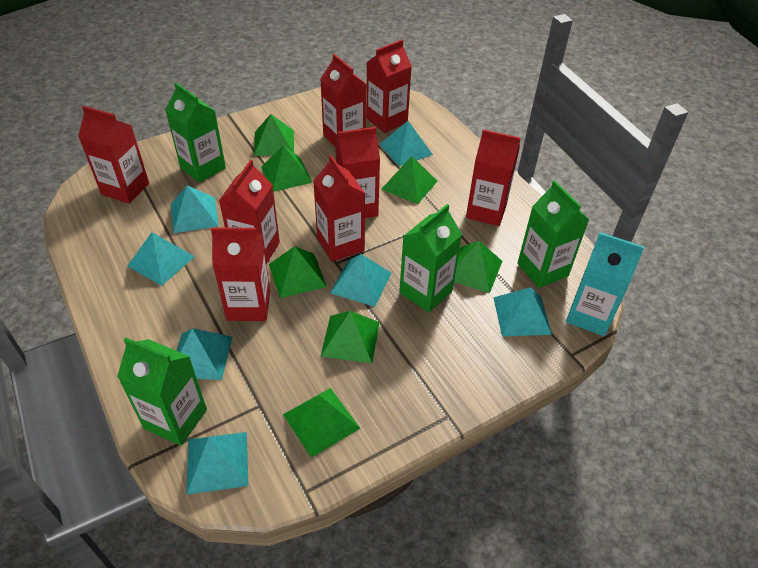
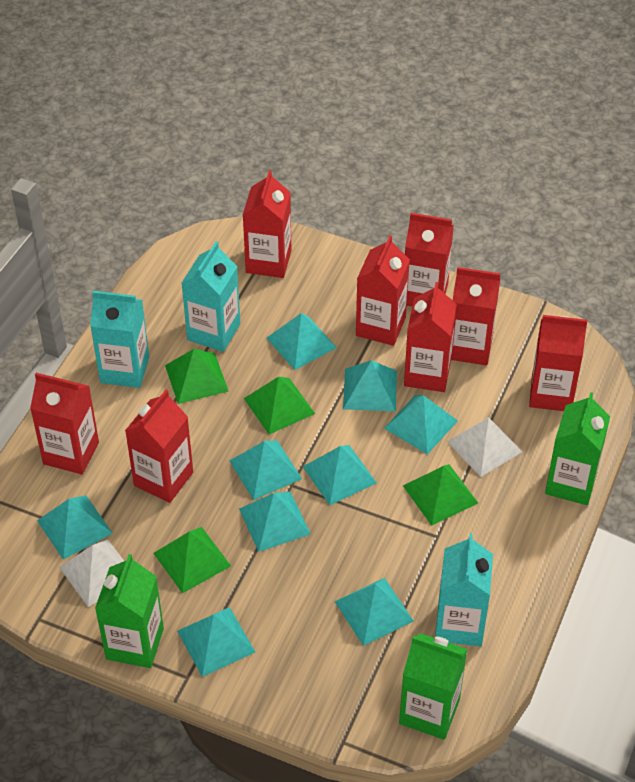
green carton: [117,337,207,446] [165,83,226,183] [399,204,462,312] [517,181,589,288] = 4 -> [95,554,164,668] [399,633,467,740] [545,392,610,505] = 3
green pyramid: [254,114,294,156] [261,145,313,192] [269,246,327,298] [283,388,360,458] [320,311,380,363] [382,156,437,205] [454,241,502,293] = 7 -> [154,527,231,593] [165,349,229,404] [244,377,315,434] [403,464,478,526] = 4
turquoise carton: [566,232,644,336] = 1 -> [90,291,149,388] [182,241,240,352] [435,534,493,646] = 3
turquoise pyramid: [128,232,195,286] [171,185,219,233] [176,328,233,380] [187,432,248,494] [330,254,391,307] [379,121,433,166] [493,287,552,336] = 7 -> [37,495,113,560] [177,607,255,677] [230,440,302,500] [239,492,311,552] [267,313,337,370] [303,445,377,505] [335,578,414,646] [343,360,397,412] [384,395,458,454] = 9
white pyramid: none = 0 -> [59,540,124,607] [447,417,522,477] = 2

